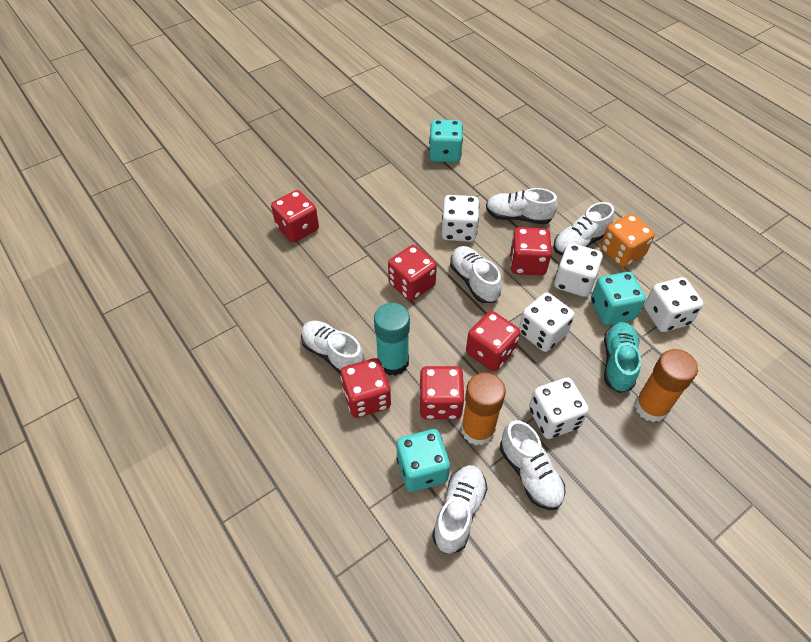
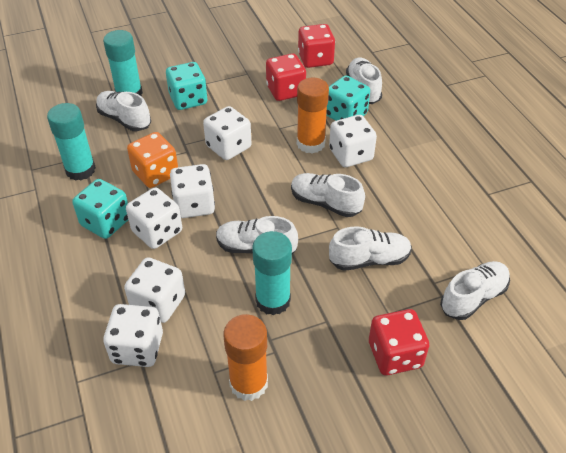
red dice: [271,190,319,243] [341,358,391,418] [388,245,437,301] [419,366,465,420] [466,311,521,371] [510,227,552,275] = 6 -> [266,53,306,101] [298,24,335,68] [369,309,429,376] = 3
turquoise glue stick: [374,303,410,376] = 1 -> [47,103,96,181] [103,30,143,97] [252,231,292,315] = 3
turquoise shoe: [604,322,641,393] = 1 -> none = 0
white dice: [442,195,479,242] [519,292,574,352] [529,378,589,439] [554,243,602,297] [644,277,703,332] = 5 -> [103,304,163,367] [124,257,185,323] [126,188,182,249] [170,164,215,218] [203,106,252,160] [329,115,377,167] = 6

